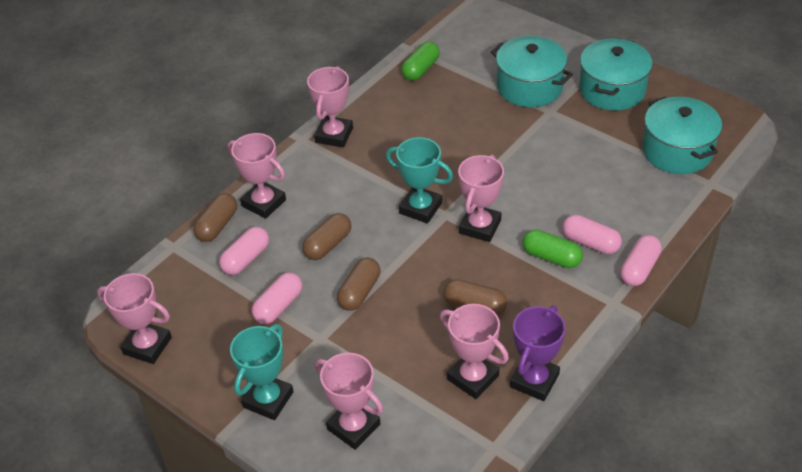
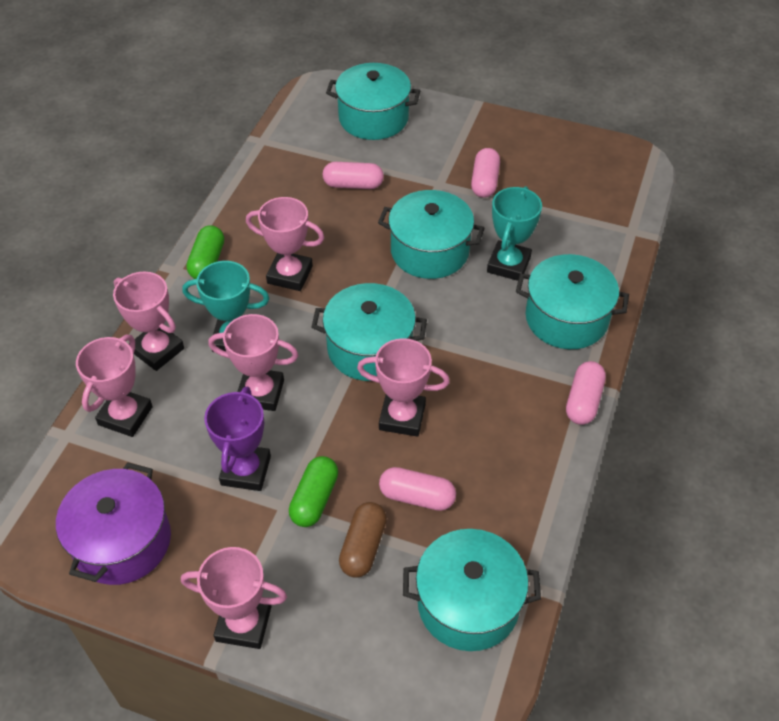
brown capsule: [193,193,237,242] [302,213,351,260] [337,258,380,311] [443,279,507,315] = 4 -> [339,502,387,578] = 1
purple pot: none = 0 -> [56,462,171,585] = 1
turquoise pot: [491,36,573,107] [579,38,653,111] [642,96,722,174] = 3 -> [312,283,427,381] [326,63,420,140] [378,190,484,279] [403,529,541,651] [516,254,629,349] = 5

